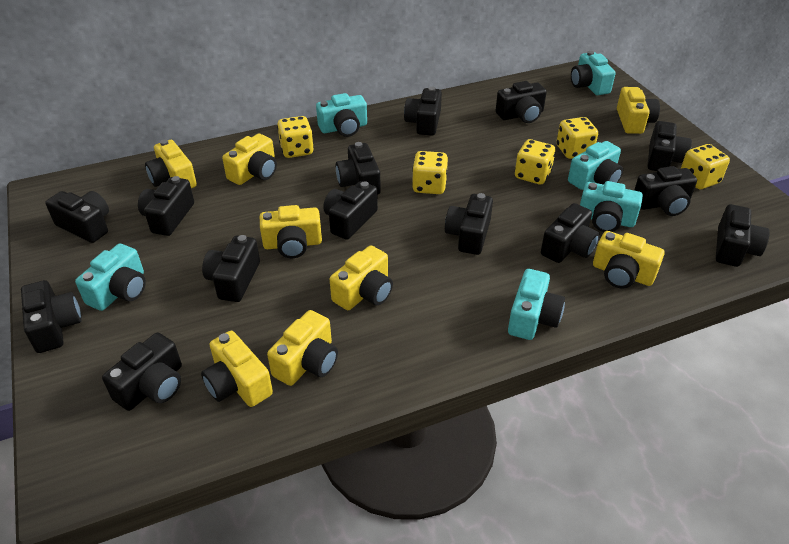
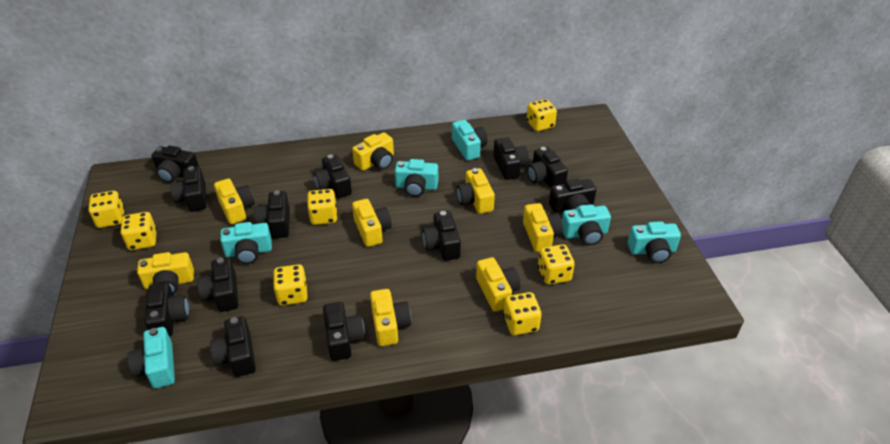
black camera: [21,280,82,353] [45,191,109,243] [102,332,182,411] [138,176,194,236] [202,235,260,302] [323,181,378,240] [336,142,381,195] [404,87,442,136] [445,193,493,255] [495,81,547,123] [541,203,600,263] [634,166,697,216] [648,121,692,171] [716,204,770,267] = 14 -> [144,282,190,337] [151,145,199,183] [170,166,206,212] [197,258,238,312] [210,316,256,377] [254,190,290,238] [314,155,352,198] [323,302,365,361] [423,211,461,261] [493,137,529,180] [527,147,568,188] [549,179,596,213] = 12
yellow dice: [277,116,314,158] [412,151,448,194] [515,139,556,184] [556,117,598,159] [681,144,730,189] = 5 -> [88,191,125,228] [120,212,157,250] [273,264,308,306] [307,189,338,225] [503,292,542,335] [527,99,557,131] [538,244,575,285] = 7

